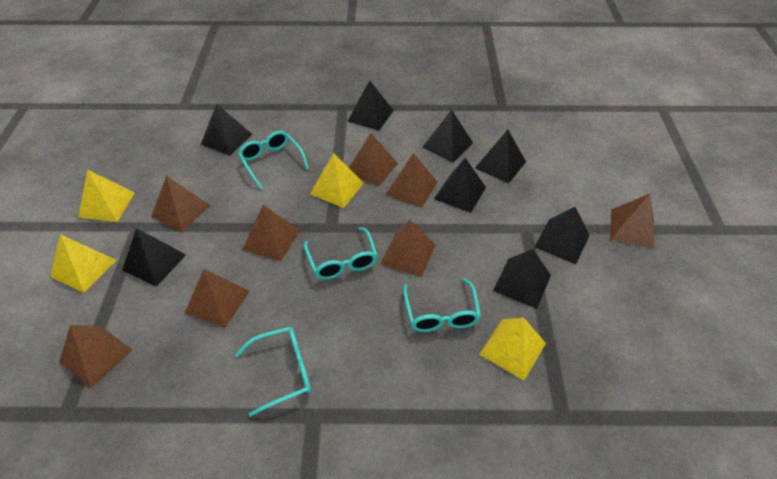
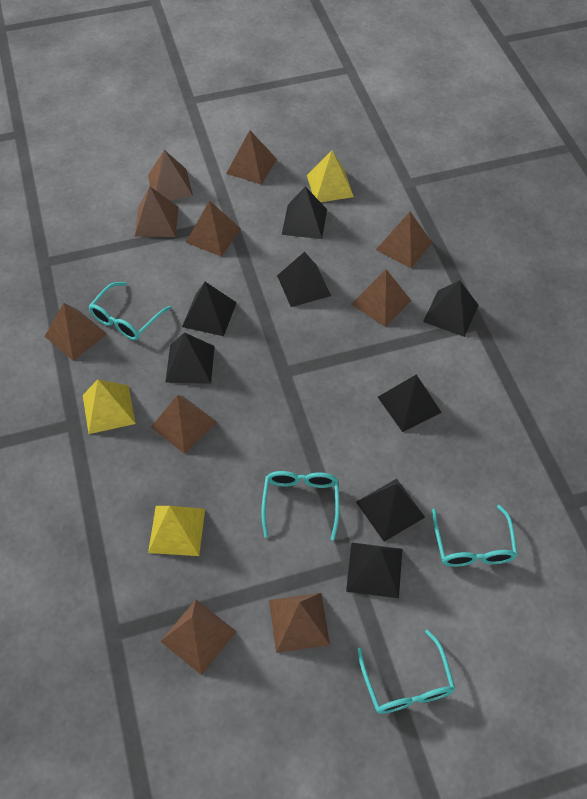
brown pyramid: [59,325,132,388] [151,176,210,232] [185,269,250,328] [242,205,300,261] [349,133,398,187] [380,220,436,277] [386,153,437,208] [610,194,655,249] = 8 -> [45,303,107,361] [135,187,178,237] [148,150,193,200] [151,395,217,454] [160,600,237,675] [186,200,241,257] [226,130,277,185] [269,593,330,653] [351,269,411,327] [376,212,432,268] = 10
yellow pyramid: [50,234,116,293] [78,169,135,222] [310,153,364,208] [479,317,546,380] = 4 -> [83,379,136,434] [148,506,205,556] [307,150,354,202] = 3

